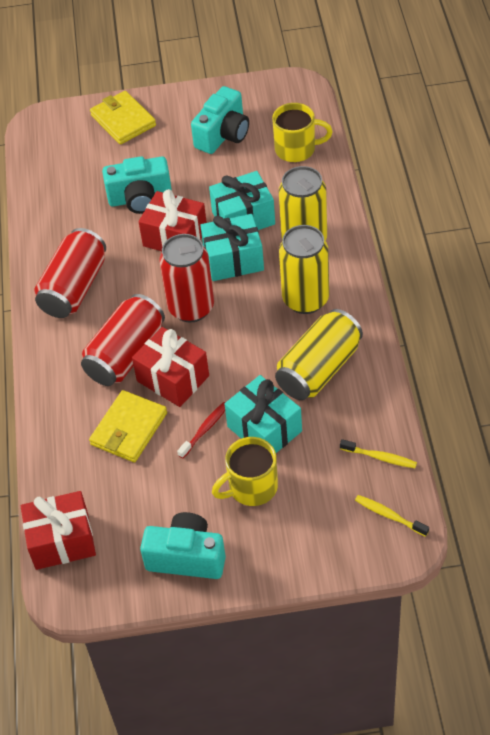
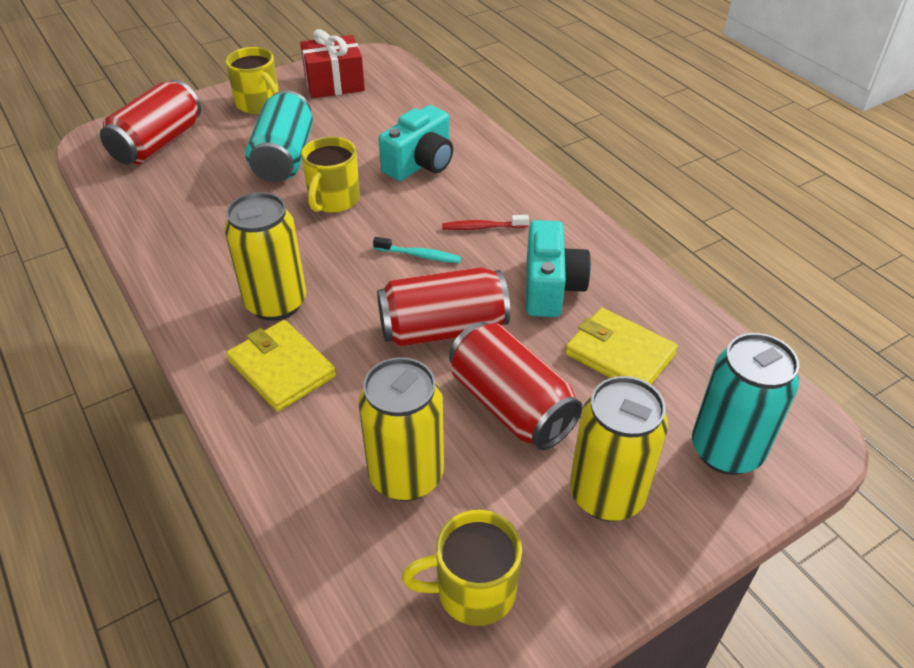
red gift: [21,491,96,570] [132,327,209,407] [138,189,207,251] = 3 -> [300,29,365,98] = 1
turquoise camera: [102,156,172,214] [140,512,226,579] [191,86,249,154] = 3 -> [379,105,453,181] [526,220,591,317] = 2
turquoise can: none = 0 -> [245,90,313,182] [692,333,799,475] = 2
turquoise gift: [200,214,264,281] [209,171,275,230] [225,375,302,453] = 3 -> none = 0
turquoise toothbrush: none = 0 -> [373,237,461,263] = 1
yellow mug: [212,437,278,506] [272,103,333,162] = 2 -> [226,47,279,114] [301,137,360,213] [402,510,522,626] = 3
yellow toothbrush: [340,439,417,468] [355,495,429,537] = 2 -> none = 0

